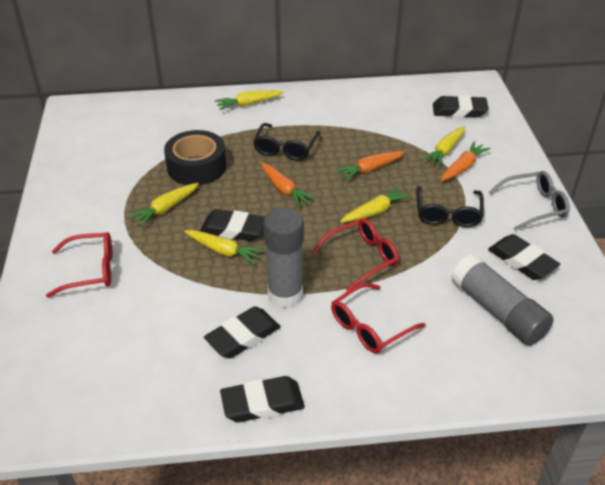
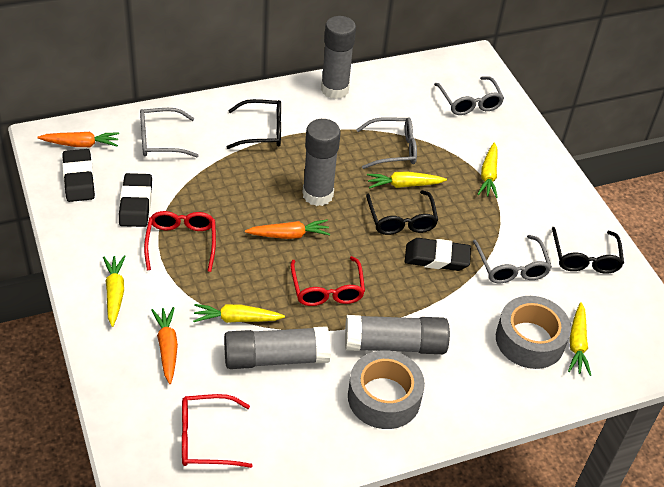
black eraser: [200,209,265,241] [204,306,281,358] [220,376,305,422] [433,95,489,118] [488,234,560,280] = 5 -> [62,149,95,202] [119,173,152,227] [405,238,471,271] = 3
black glasses: [253,123,320,161] [416,186,484,227] = 2 -> [227,99,281,149] [366,190,438,235] [552,227,624,274] = 3
black tape: [164,130,226,185] = 1 -> none = 0
grey glasses: [489,171,570,231] = 1 -> [140,108,199,157] [356,117,417,169] [434,76,504,115] [473,235,552,283] = 4
grey glue stick: [263,208,304,308] [451,254,554,346] = 2 -> [224,326,331,369] [303,119,340,206] [321,16,356,99] [345,315,450,354] = 4
grey tape: none = 0 -> [348,350,425,429] [496,296,571,369] = 2

